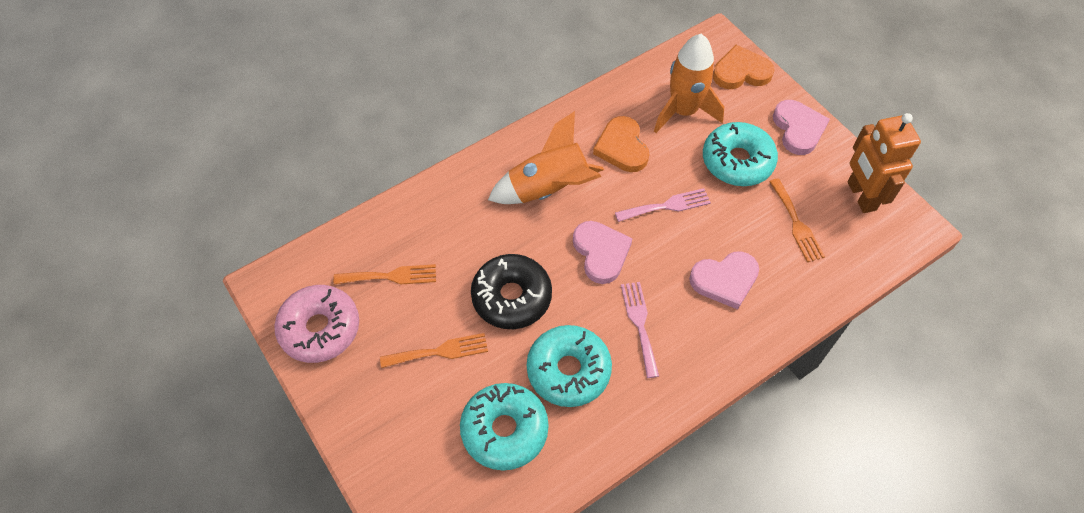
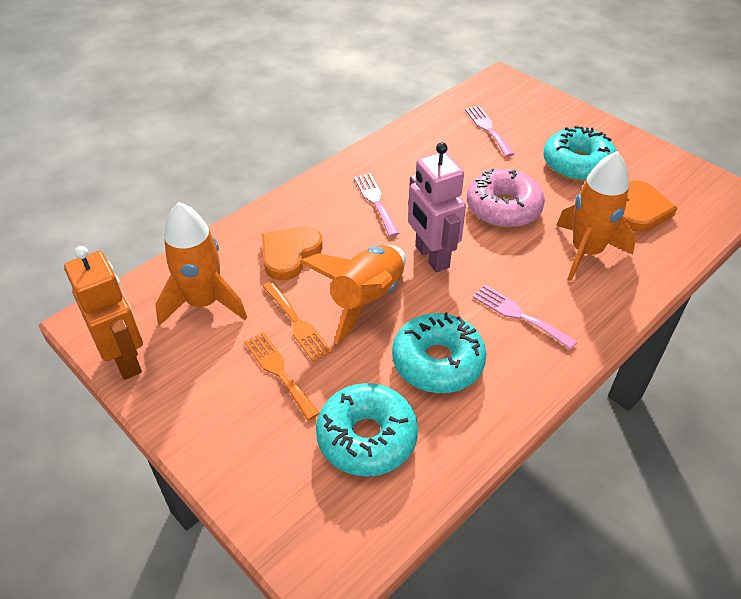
black donut: [471,254,552,329] = 1 -> none = 0
orange fork: [333,264,436,284] [380,333,488,368] [769,178,825,262] = 3 -> [244,332,319,421] [262,281,332,362] = 2
orange rocket: [488,111,604,204] [654,34,724,133] = 2 -> [155,202,247,326] [299,245,406,344] [556,151,636,281] = 3
pink fork: [615,188,711,222] [621,282,659,378] = 2 -> [354,173,400,237] [465,106,514,157] [473,285,577,350] = 3
pink heart: [573,221,633,284] [689,251,759,310] [773,100,830,155] = 3 -> none = 0
pink robot: none = 0 -> [408,142,466,272] = 1

